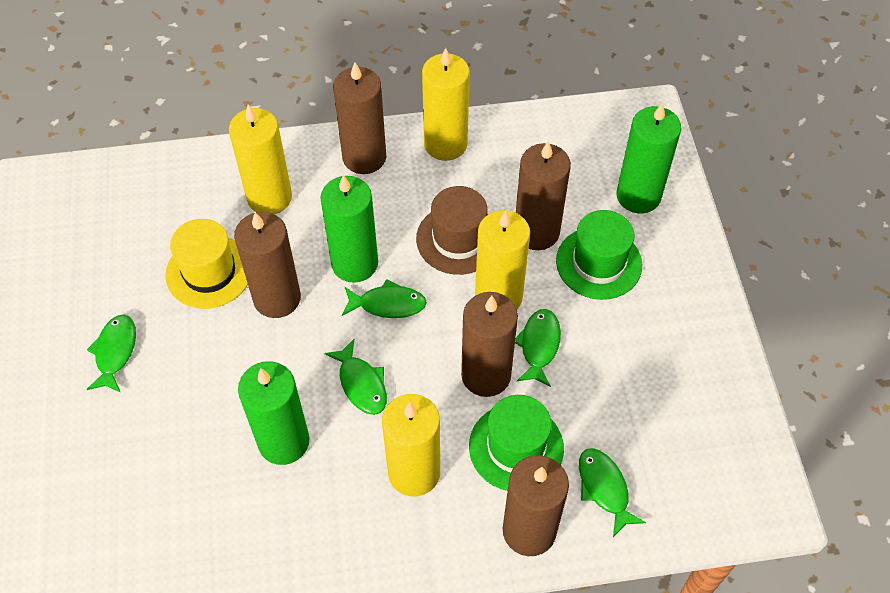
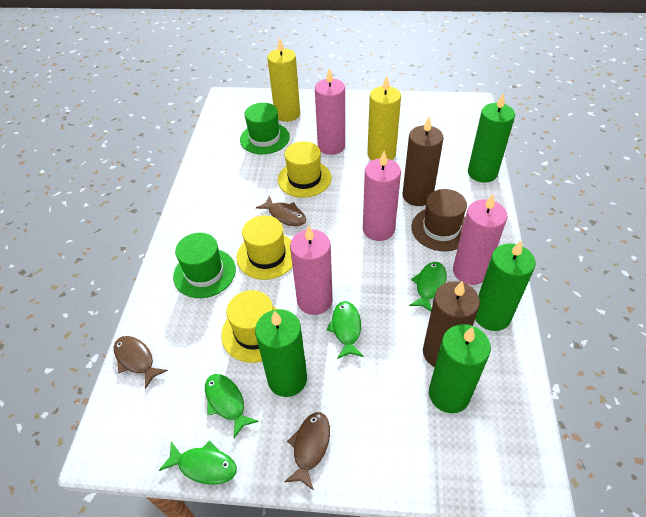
brown candle: [234,212,301,318] [333,62,386,174] [461,292,518,397] [503,455,569,556] [516,141,571,250] = 5 -> [402,117,443,206] [423,280,480,367] = 2
brown fish: none = 0 -> [114,336,168,389] [256,196,306,226] [284,412,330,491] = 3
green candle: [238,361,309,465] [320,175,378,283] [616,102,681,213] = 3 -> [255,309,307,397] [429,324,491,413] [468,93,515,183] [475,241,536,331] = 4
green fish: [87,314,136,393] [324,339,387,415] [342,279,427,318] [515,309,561,387] [579,448,646,537] = 5 -> [159,440,237,485] [205,374,259,438] [326,301,364,359] [409,262,447,312] = 4
pink candle: none = 0 -> [290,225,333,315] [315,68,345,155] [363,151,401,241] [453,194,507,285] = 4
yellow candle: [229,105,292,214] [382,394,440,496] [422,48,470,161] [475,210,530,309] = 4 -> [267,37,300,122] [367,76,401,160] = 2
yellow hat: [166,219,248,309] = 1 -> [221,290,277,363] [237,215,293,280] [278,141,332,198] = 3

